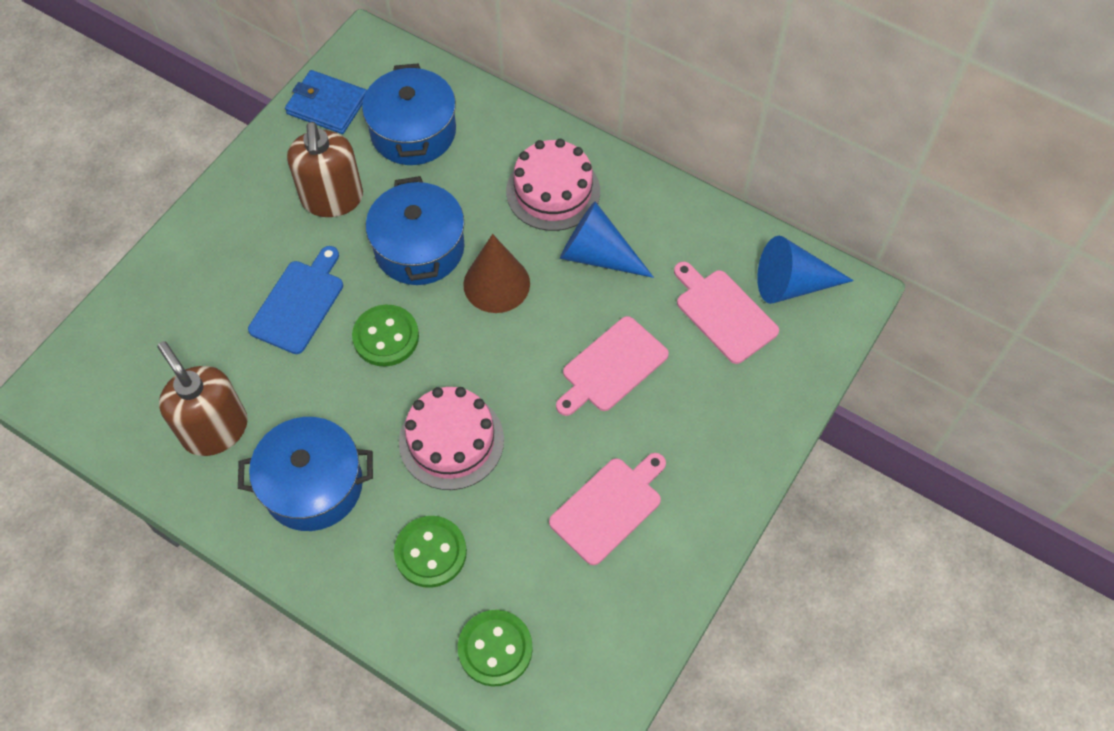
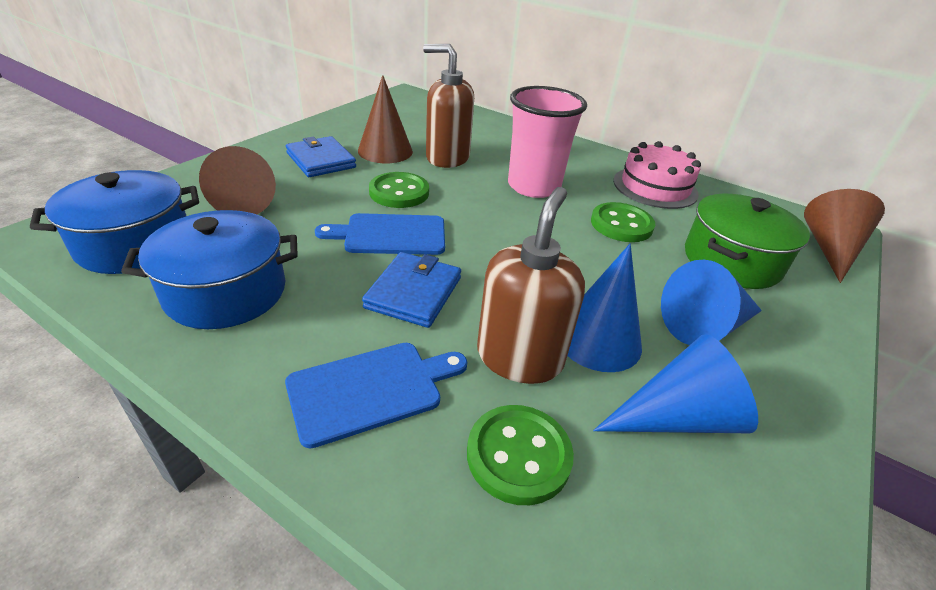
blue cone: [560,201,654,278] [757,236,854,304] = 2 -> [567,244,642,372] [593,334,758,433] [661,260,762,345] = 3
blue cutting board: [248,246,343,354] = 1 -> [285,343,467,449] [315,213,445,255] = 2
blue pot: [238,417,373,531] [362,63,456,165] [366,176,464,285] = 3 -> [30,170,199,274] [121,210,298,329] = 2
blue wallet: [285,70,367,134] = 1 -> [286,136,356,177] [362,252,461,328] = 2
brown cone: [463,234,530,313] = 1 -> [199,146,276,214] [358,75,413,163] [804,189,885,283] = 3
green pot: none = 0 -> [685,194,810,289] = 1
pink cake: [399,387,504,490] [506,139,600,231] = 2 -> [613,141,701,209] = 1
pink cup: none = 0 -> [508,86,587,198] = 1
pink cutting board: [549,453,666,565] [556,316,669,416] [674,262,779,364] = 3 -> none = 0

